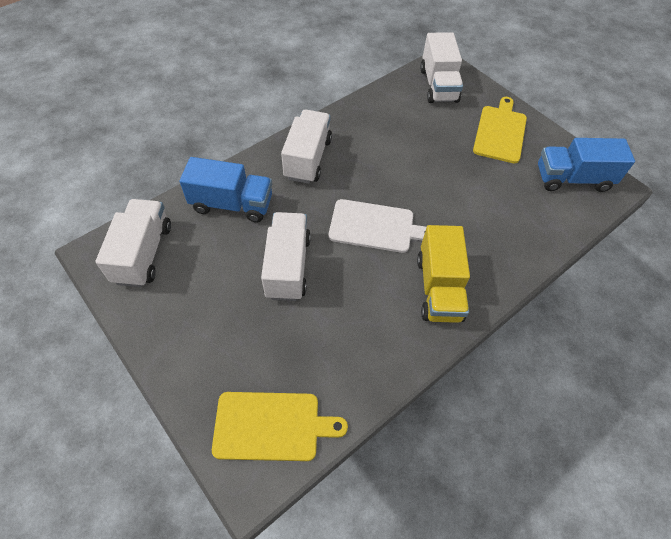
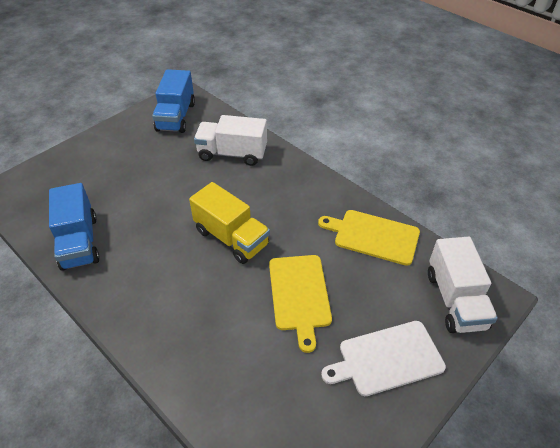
white truck: [95,199,171,287] [261,212,311,301] [281,110,332,184] [420,32,463,103] = 4 -> [194,115,267,166] [428,237,498,333] = 2

